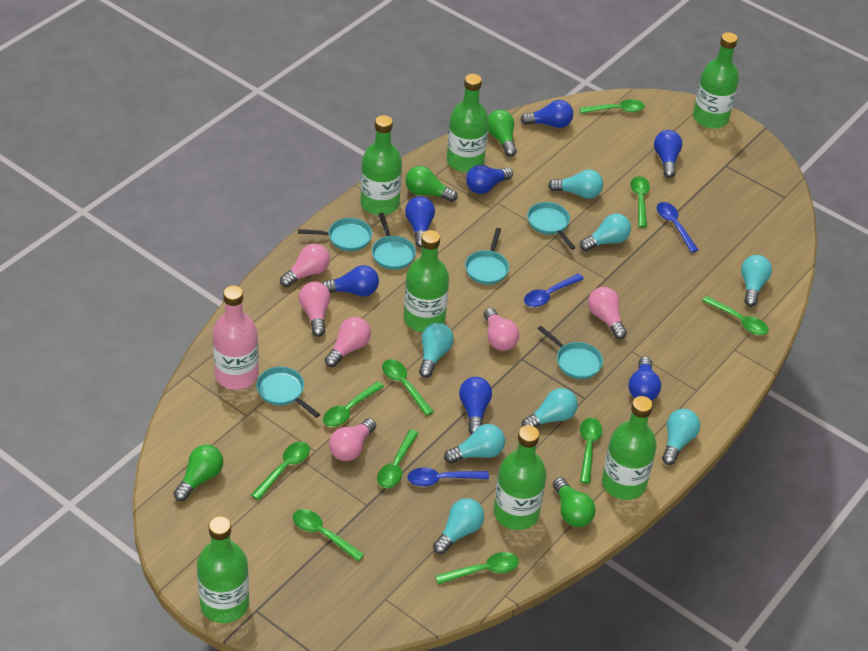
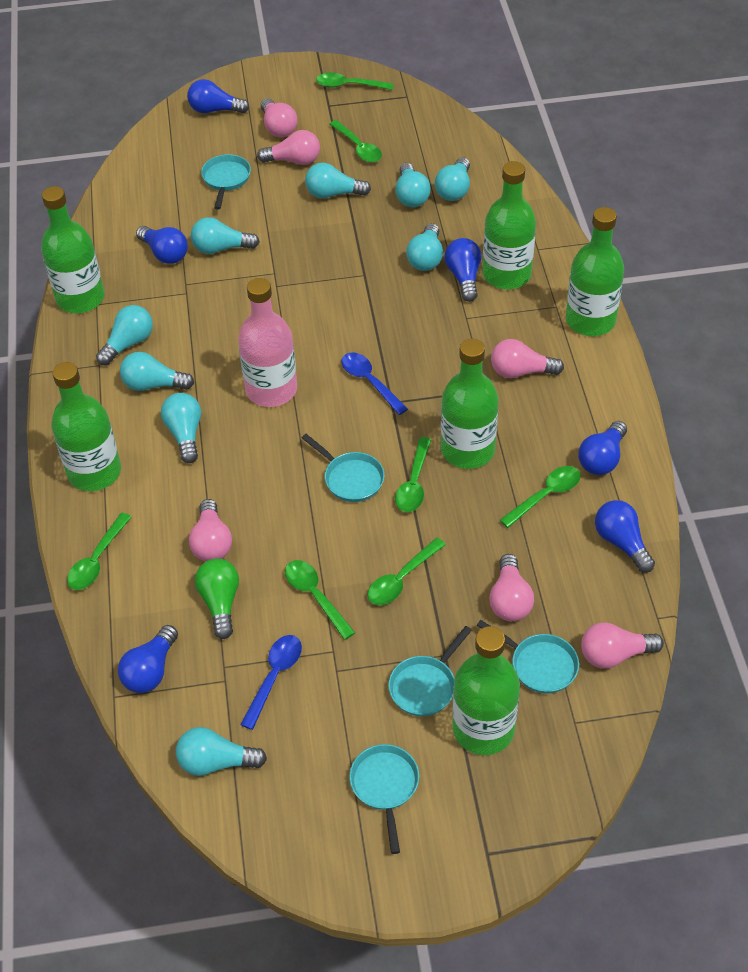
blue light bulb: [322,265,379,296] [405,196,435,248] [459,377,492,434] [466,165,513,194] [520,100,573,128] [628,357,661,401] [654,130,682,178] = 7 -> [118,625,178,693] [136,226,188,264] [187,79,249,113] [444,238,481,302] [578,421,627,475] [595,500,655,573] = 6
blue spoon: [407,467,489,486] [524,274,584,307] [657,202,698,253] = 3 -> [240,635,302,730] [342,353,408,415] = 2
green bottle: [197,516,249,623] [360,115,402,215] [404,230,449,332] [447,74,489,172] [494,425,546,530] [602,396,657,500] [693,32,739,129] = 7 -> [41,186,105,313] [51,362,121,491] [441,339,498,469] [452,626,520,755] [483,161,536,289] [566,207,624,336] = 6
green light bulb: [174,445,223,501] [405,166,458,202] [488,110,517,157] [553,477,596,527] = 4 -> [195,559,239,639] = 1
green spoon: [251,442,310,500] [293,509,365,561] [323,381,384,427] [377,429,418,488] [382,359,434,416] [435,552,519,585] [579,99,645,113] [580,418,602,484] [630,176,650,228] [702,296,769,335] = 10 -> [67,513,131,590] [285,560,355,640] [316,73,394,90] [329,120,382,163] [367,538,446,605] [395,437,431,512] [500,466,581,528] = 7
turquoise light bulb: [419,323,454,378] [433,498,484,554] [444,424,505,463] [522,388,578,428] [548,170,603,199] [580,214,631,251] [662,409,700,465] [741,255,772,307] = 8 -> [96,305,153,365] [120,352,194,391] [161,393,201,463] [176,727,267,776] [191,217,260,254] [305,163,371,198] [395,163,431,207] [406,223,443,271] [435,157,470,201] = 9
turquoise pan: [256,367,320,418] [298,218,372,251] [372,213,416,270] [465,228,509,285] [527,202,576,250] [537,326,603,379] = 6 -> [201,154,251,210] [302,434,385,502] [349,744,419,854] [388,626,472,716] [477,620,579,694] = 5

